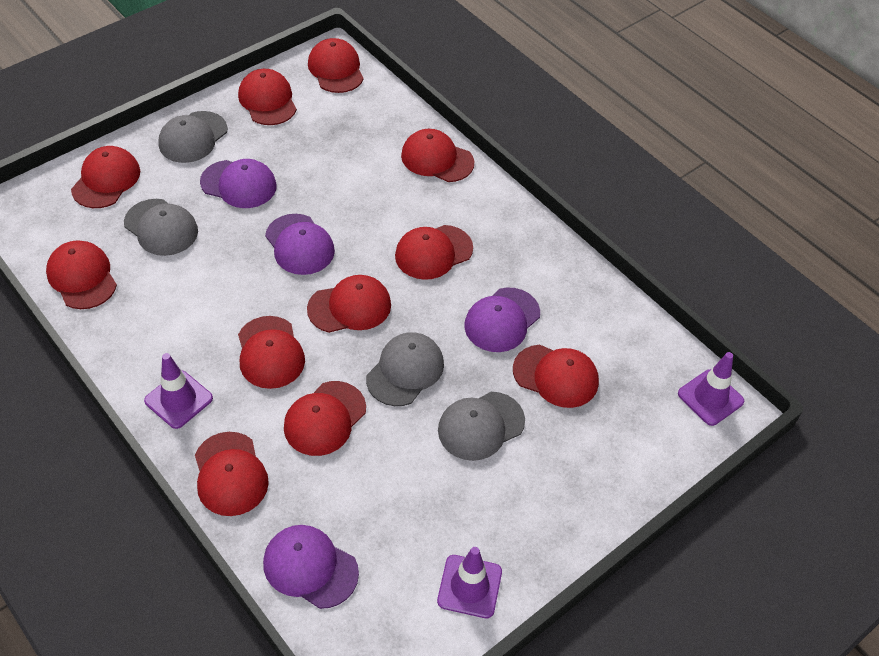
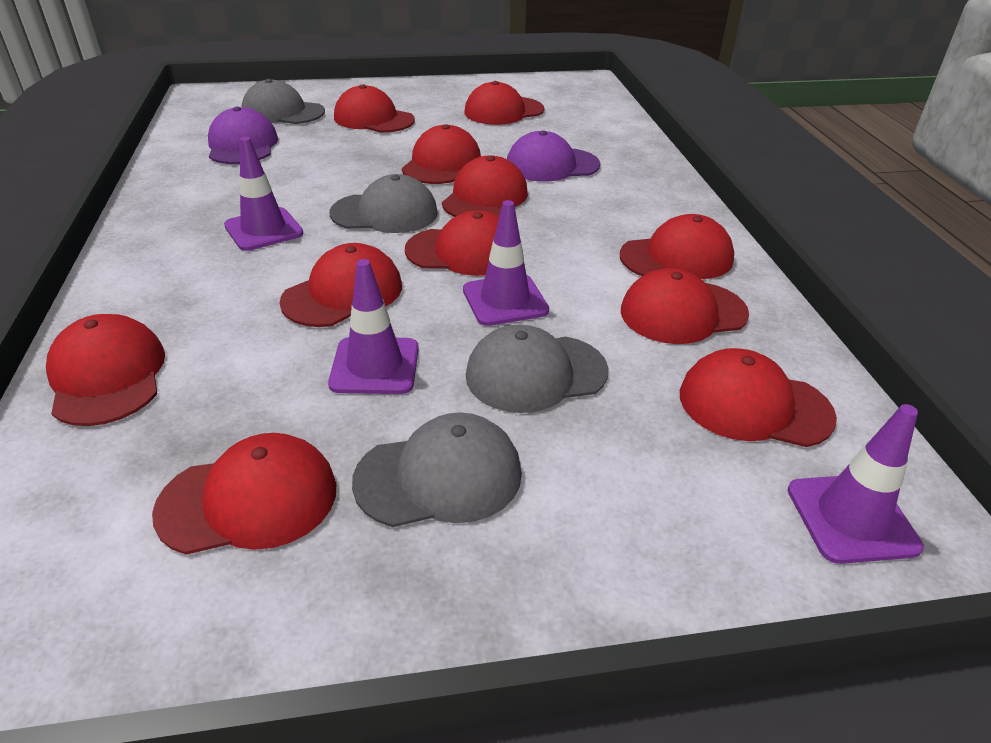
purple cap: [200,159,277,208] [263,525,359,609] [265,214,335,275] [464,287,540,352] = 4 -> [208,107,278,164] [507,131,600,182] = 2
purple traffic cone: [144,353,213,429] [437,547,502,618] [678,352,744,426] = 3 -> [224,137,304,251] [328,259,419,394] [463,200,549,326] [788,404,924,564] = 4

